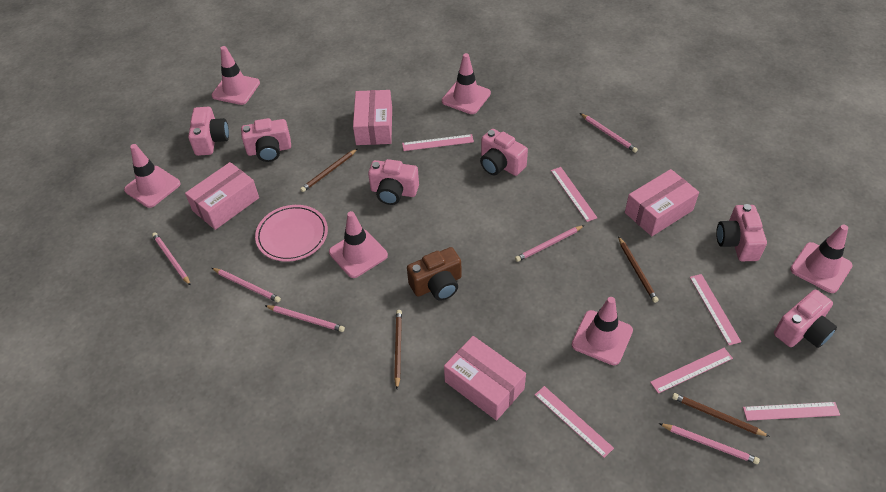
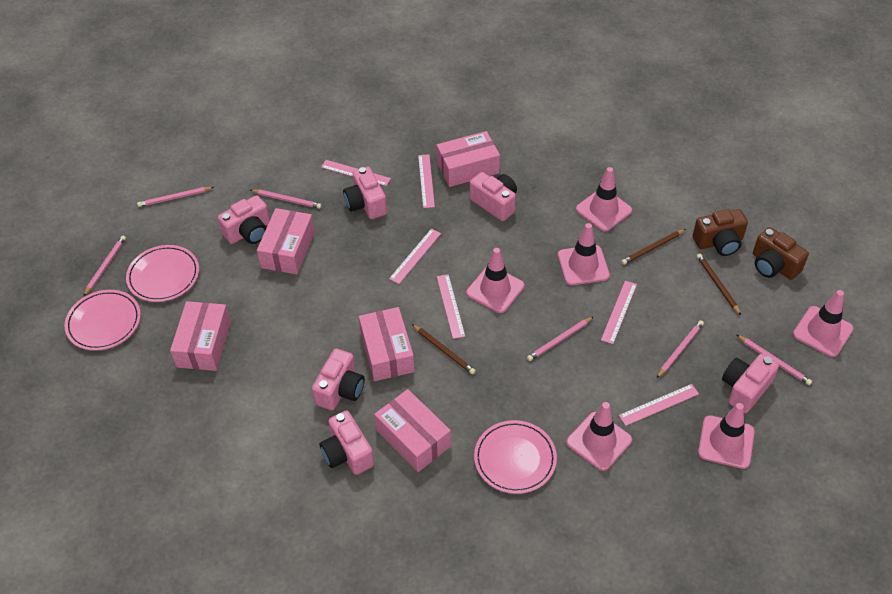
brown camera: [407,247,462,301] = 1 -> [693,209,748,256] [753,227,809,280] = 2
brown pencil: [300,149,357,192] [394,310,402,389] [618,236,659,303] [672,393,770,437] = 4 -> [412,324,476,374] [621,229,686,265] [697,254,741,315] = 3
pink box: [185,162,259,230] [353,90,392,145] [444,336,526,421] [625,169,699,236] = 4 -> [170,301,231,371] [257,208,315,274] [359,307,415,381] [374,389,451,472] [437,131,500,187] = 5
pink plate: [255,205,328,262] = 1 -> [65,290,141,351] [126,245,199,302] [474,420,557,494] = 3

